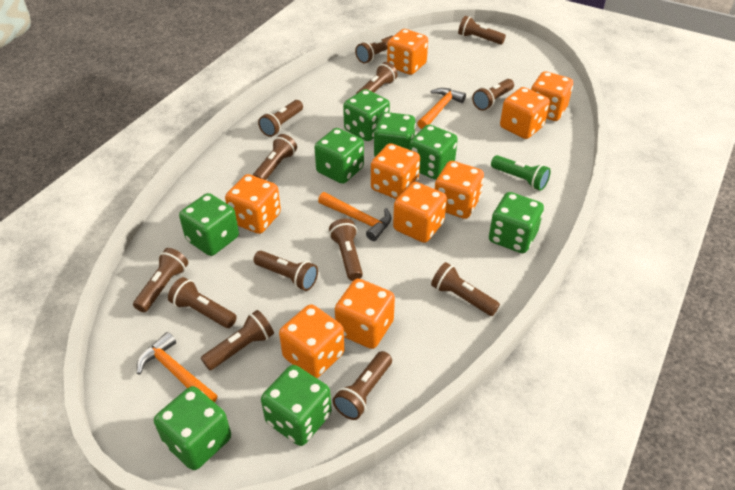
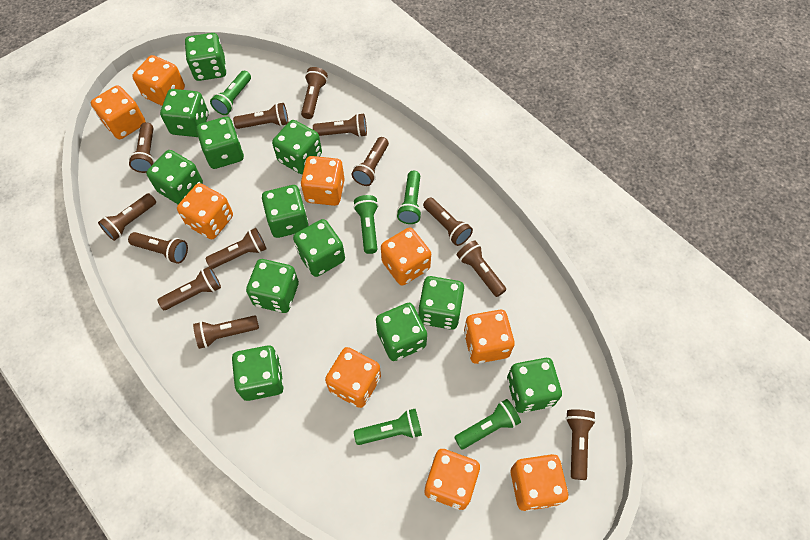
green dice: [154,386,231,470] [179,193,239,256] [261,365,332,446] [315,128,364,184] [343,89,390,141] [374,112,416,157] [409,124,458,180] [489,192,544,253] = 8 -> [146,150,203,204] [160,89,208,137] [185,33,226,81] [196,117,244,169] [232,345,284,401] [246,259,299,313] [262,185,309,238] [272,120,322,174] [293,219,345,277] [376,303,427,361] [418,276,465,330] [507,358,562,413] = 12
green flashlight: [491,155,551,191] = 1 -> [210,71,251,115] [353,195,379,254] [354,409,422,445] [397,171,422,224] [454,399,521,450] = 5
orange hammer: [137,332,217,403] [318,192,392,241] [417,88,466,129] = 3 -> none = 0

